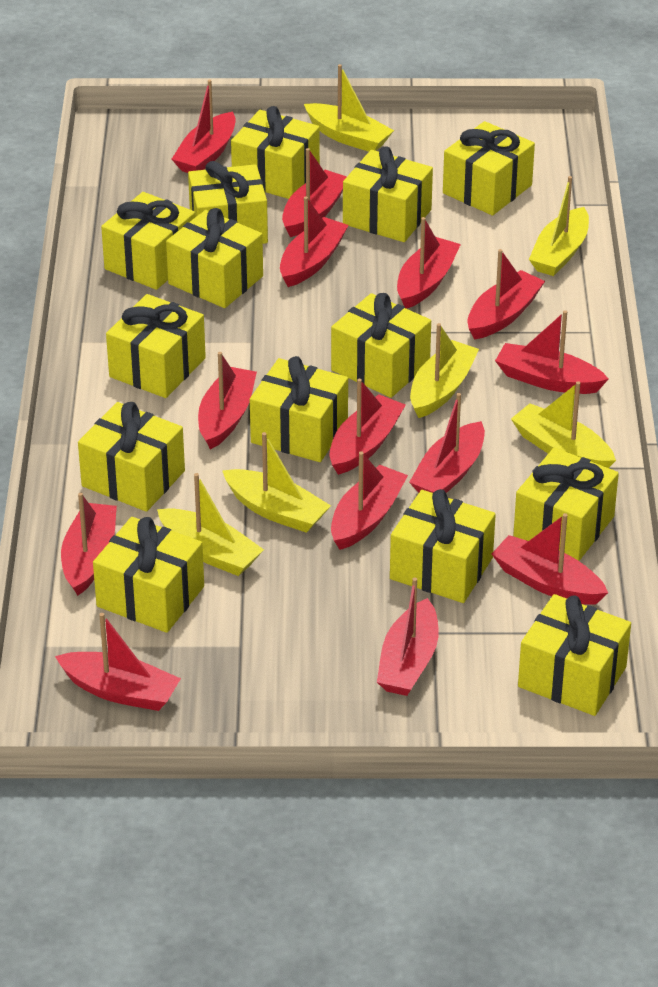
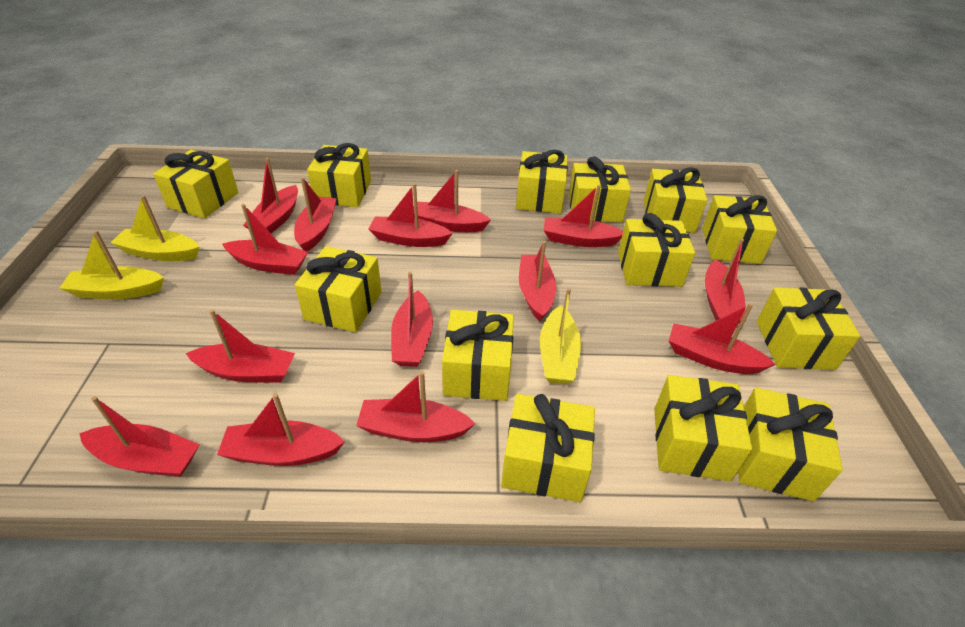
yellow boat: [157,473,264,576] [222,432,331,533] [304,64,394,152] [410,323,479,418] [511,381,616,468] [529,176,589,276] = 6 -> [59,230,164,299] [111,195,199,261] [540,288,581,384] = 3
yellow gift: [78,402,185,512] [93,517,204,633] [101,192,195,290] [106,294,206,398] [166,208,263,308] [188,161,268,244] [231,106,320,199] [250,356,348,462] [331,293,431,398] [343,146,433,242] [390,489,496,603] [443,121,535,216] [513,447,619,561] [518,594,631,716] = 14 -> [153,150,239,218] [295,246,382,332] [307,143,371,207] [442,310,514,401] [501,394,595,502] [516,150,568,214] [569,156,631,222] [618,213,695,287] [644,167,707,233] [654,375,752,481] [702,195,777,264] [738,388,843,501] [756,288,861,370] = 13

